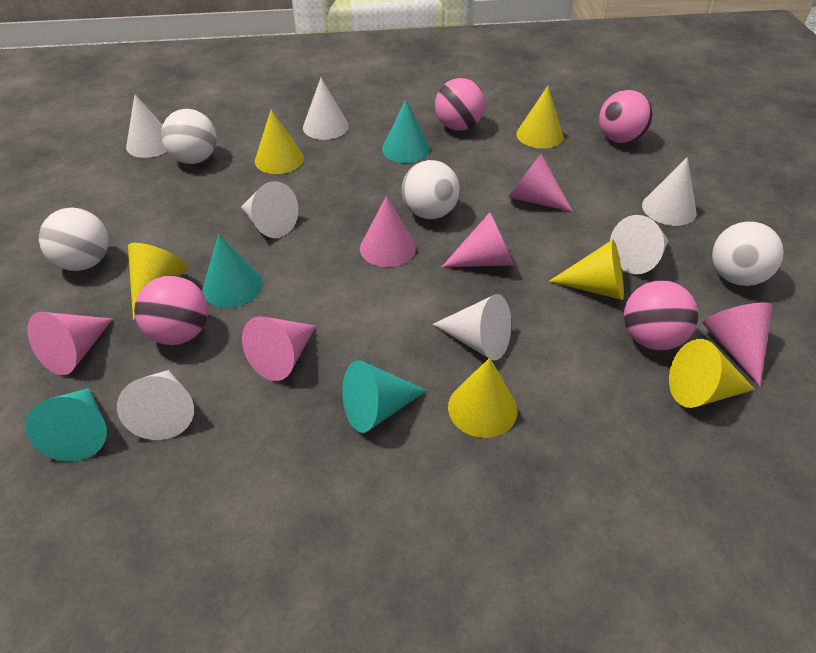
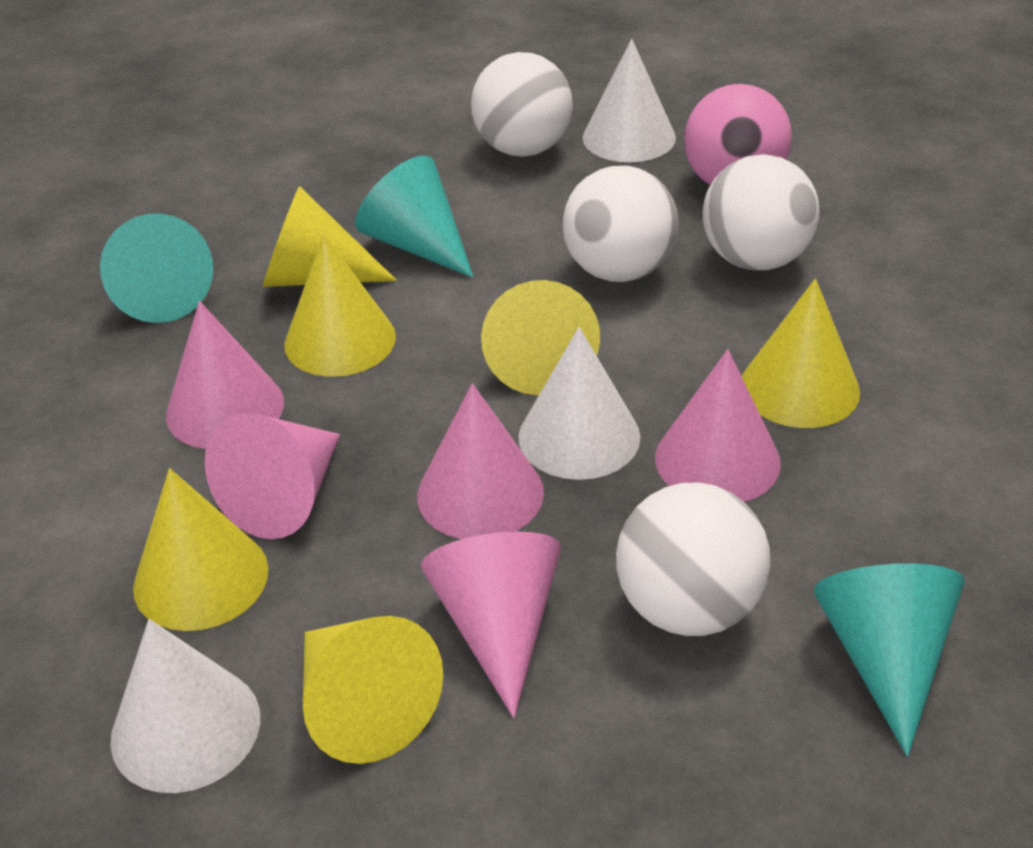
pink ball: [134,276,208,345] [435,78,485,131] [599,90,653,144] [624,280,698,350] = 4 -> [684,84,792,185] = 1
pink cone: [27,312,113,375] [242,316,316,381] [360,196,416,267] [442,212,514,267] [509,154,573,212] [703,302,773,387] = 6 -> [166,301,284,449] [205,413,340,539] [417,383,544,539] [421,532,561,718] [655,349,781,502] = 5
turquoise cone: [26,388,107,462] [202,234,263,308] [342,360,427,433] [382,99,430,163] = 4 -> [100,213,213,323] [355,155,473,278] [813,563,965,756] = 3
white cone: [117,370,194,440] [126,95,167,158] [241,181,298,238] [303,78,349,140] [433,294,511,360] [610,215,669,274] [642,157,697,226] = 7 -> [110,619,260,793] [518,327,641,480] [583,39,676,162] = 3

